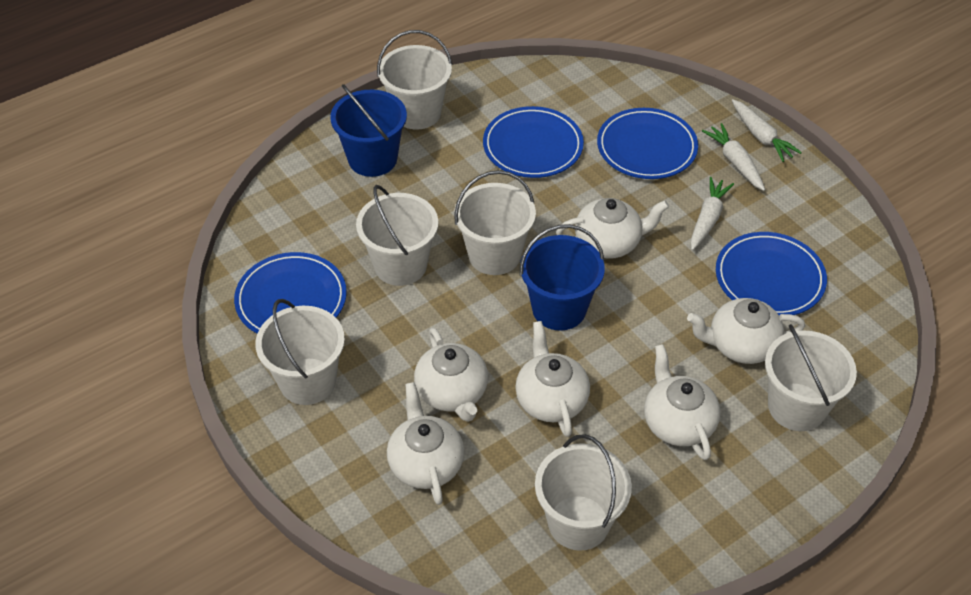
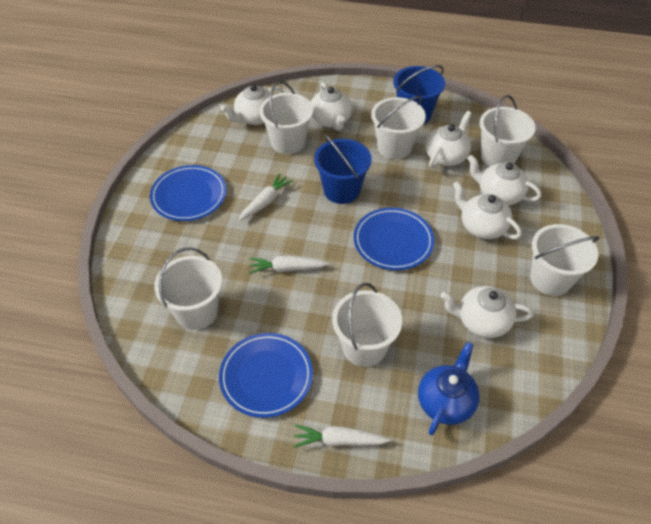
blue plate: [234,252,347,333] [483,106,584,178] [597,108,698,179] [716,232,827,316] = 4 -> [150,165,227,221] [219,333,313,418] [354,208,434,270] = 3
blue teapot: none = 0 -> [418,342,480,435] = 1

